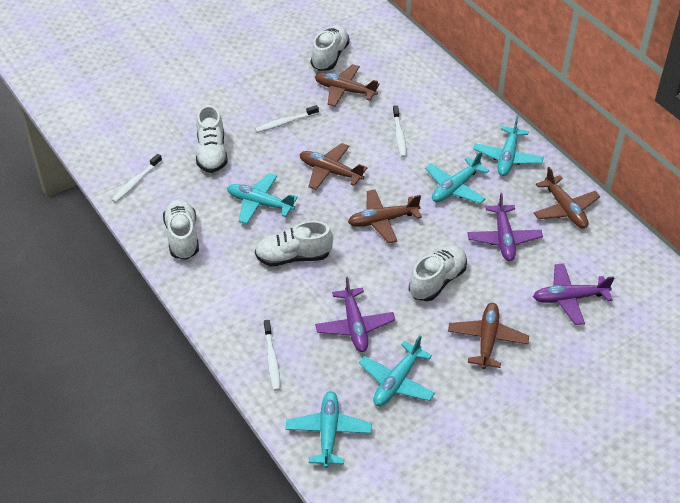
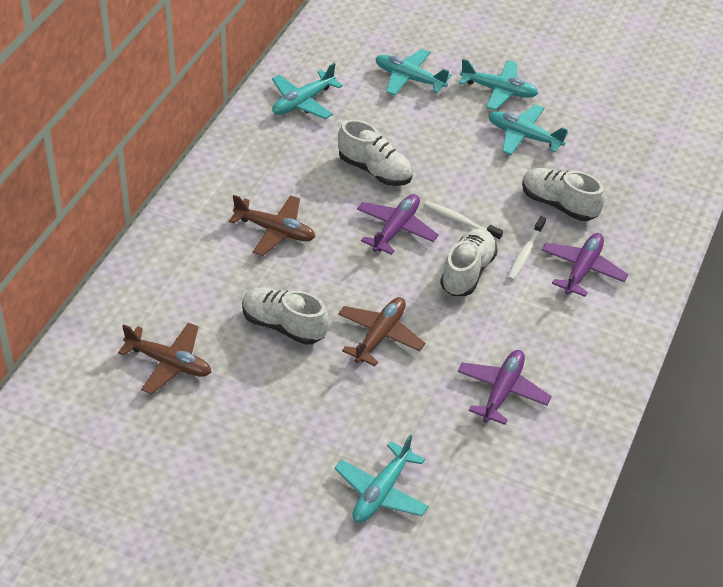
brown plane: [300,143,367,190] [315,64,380,107] [348,189,422,243] [448,303,529,369] [534,167,600,228] = 5 -> [118,323,211,394] [229,195,315,256] [338,297,425,366] = 3
white shoe: [163,199,199,260] [196,105,228,173] [255,221,333,266] [311,25,350,71] [409,246,467,301] = 5 -> [242,287,329,345] [338,119,413,186] [440,228,498,296] [522,168,605,221] = 4
white toothbrush: [111,154,162,203] [255,105,319,133] [264,320,280,391] [393,105,406,158] = 4 -> [423,201,503,240] [507,216,546,281] = 2

